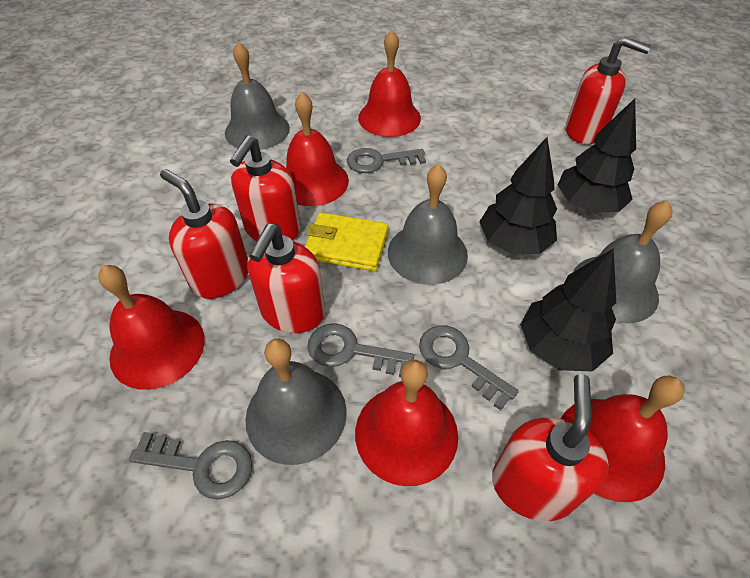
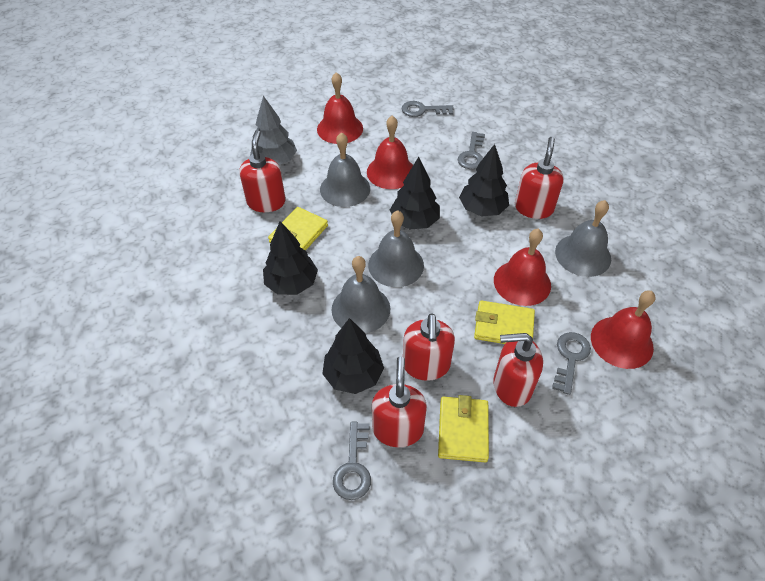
black tree: [479,137,557,254] [520,248,616,371] [558,99,636,213] = 3 -> [263,221,318,295] [322,318,384,394] [390,157,440,229] [459,144,509,217] = 4
grey tree: none = 0 -> [250,96,297,165] = 1
red bell: [98,265,205,390] [286,92,349,206] [355,360,458,486] [358,30,421,137] [560,376,685,502] = 5 -> [317,72,363,144] [367,116,413,189] [494,229,551,306] [591,290,655,369] = 4
yellow wallet: [305,212,389,271] = 1 -> [268,207,328,251] [438,395,489,462] [474,300,535,344] = 3

